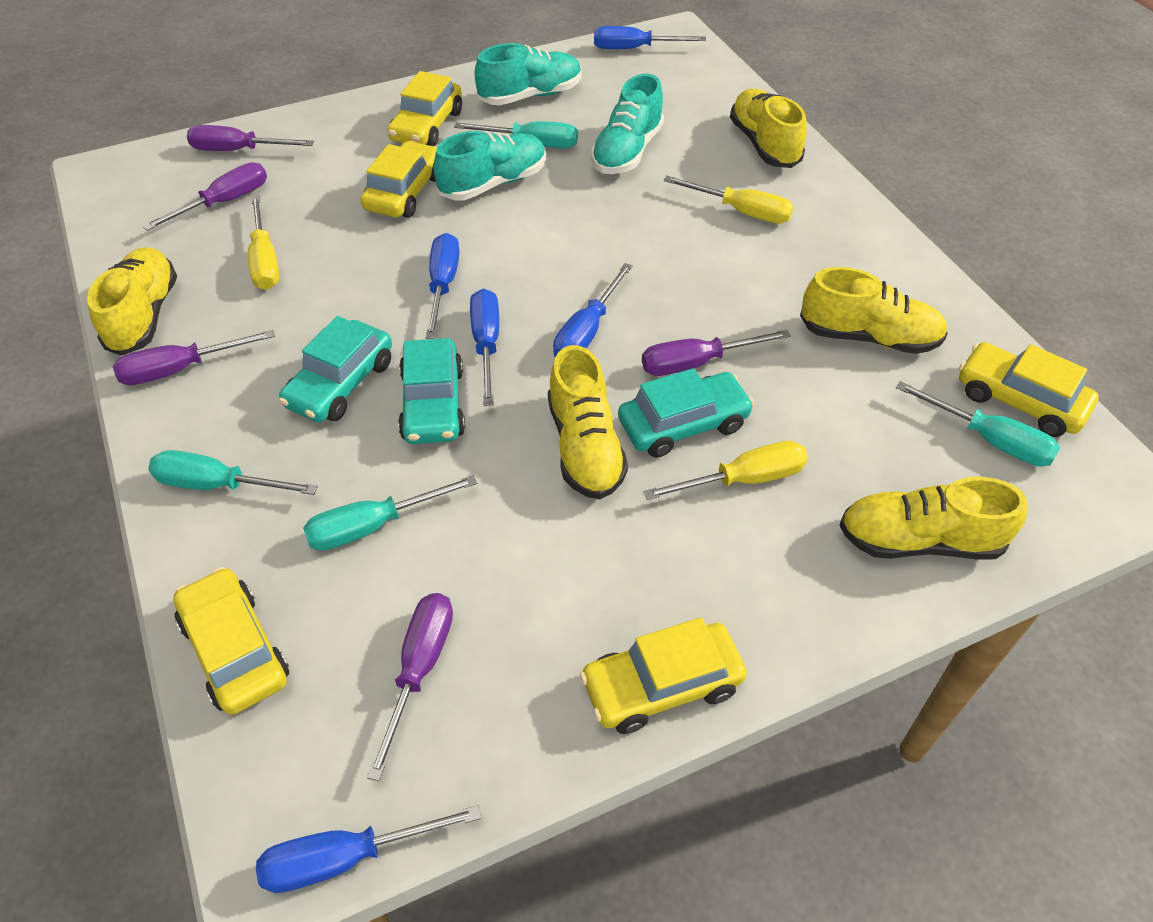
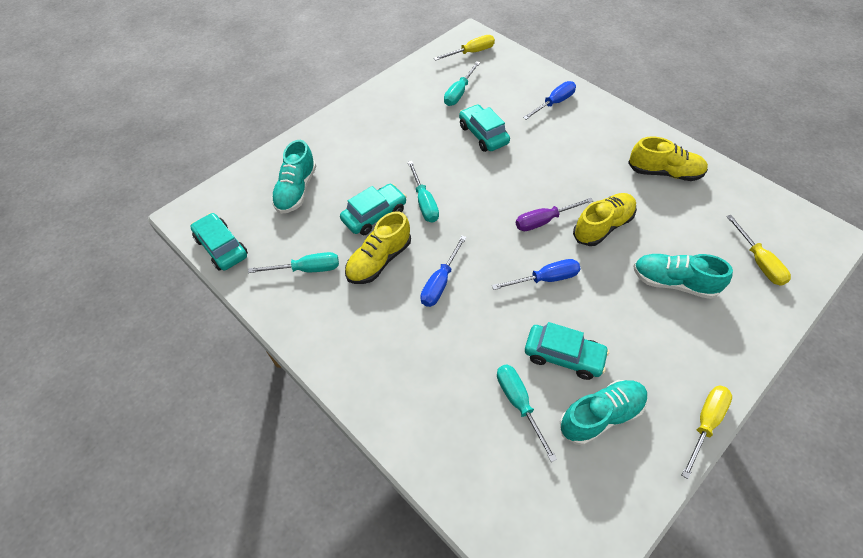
blue screwdriver: [256,805,481,893] [426,233,460,339] [470,289,499,406] [553,263,633,357] [594,26,706,49] = 5 -> [420,236,467,307] [492,259,581,290] [523,81,576,120] = 3
purple screwdriver: [113,330,275,385] [143,162,267,231] [187,125,314,151] [367,593,453,781] [642,330,791,376] = 5 -> [516,197,593,231] = 1
turquoise car: [279,316,392,422] [398,338,465,444] [618,368,754,458] = 3 -> [190,213,248,270] [340,184,407,235] [459,104,510,152] [525,322,609,380] = 4
yellow car: [173,567,289,715] [361,141,437,218] [387,71,462,146] [580,617,747,734] [959,342,1099,437] = 5 -> none = 0
yellow shoe: [87,247,177,356] [548,345,628,499] [730,89,807,168] [800,267,948,354] [839,477,1027,560] = 5 -> [345,211,411,284] [573,193,637,246] [628,137,708,181] = 3

